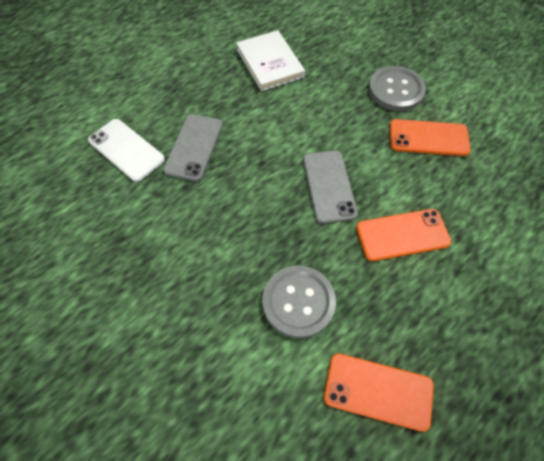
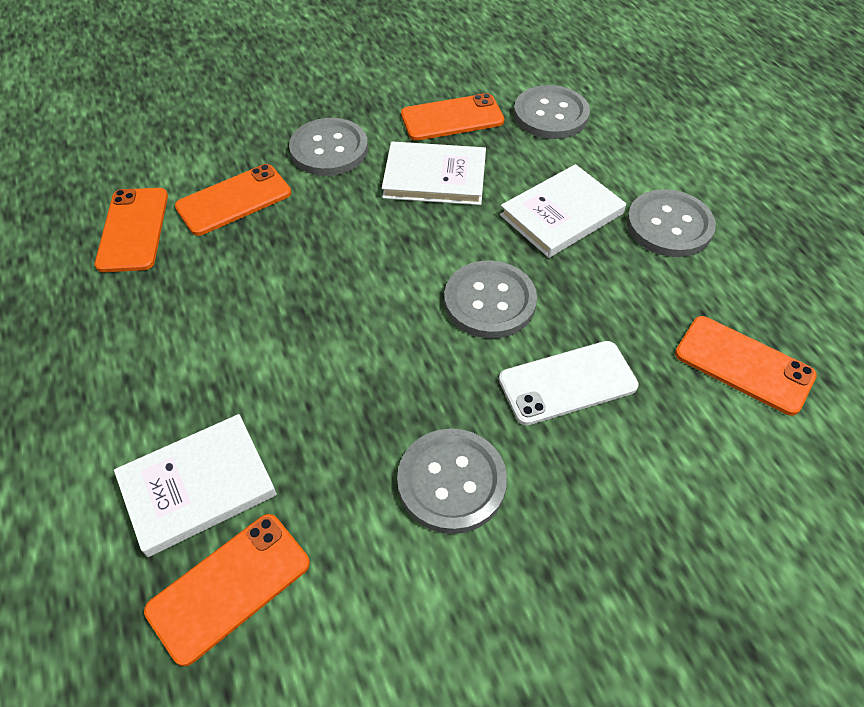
grey button: [262,265,336,339] [369,66,426,111] = 2 -> [289,118,368,176] [397,428,507,534] [444,261,537,339] [514,85,590,139] [627,189,716,257] = 5
grey phone: [163,114,223,182] [303,150,358,224] = 2 -> none = 0
orange phone: [324,353,434,432] [356,209,451,261] [390,119,471,156] = 3 -> [95,188,168,272] [144,514,310,667] [175,164,291,236] [401,93,504,141] [675,316,817,416] = 5
white book: [236,30,305,91] = 1 -> [114,414,277,557] [382,142,486,205] [500,164,626,258] = 3

